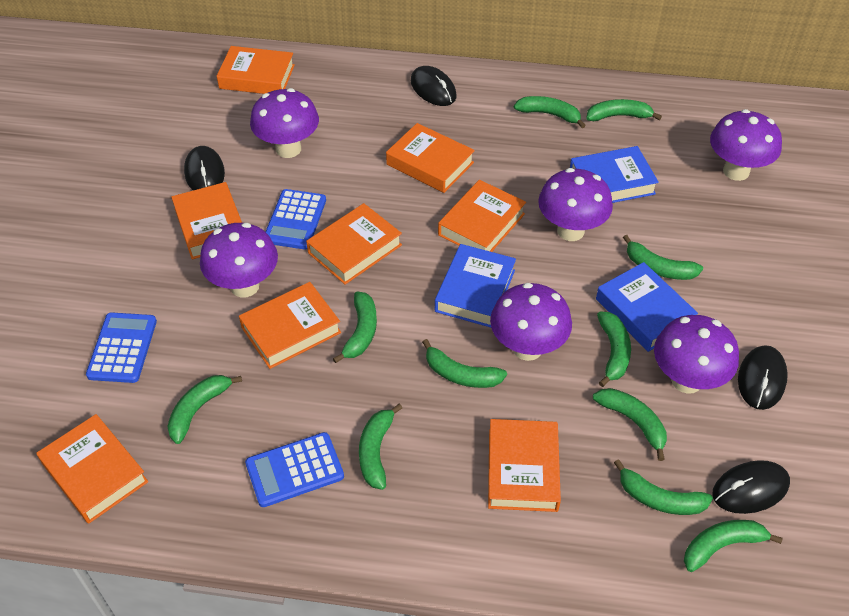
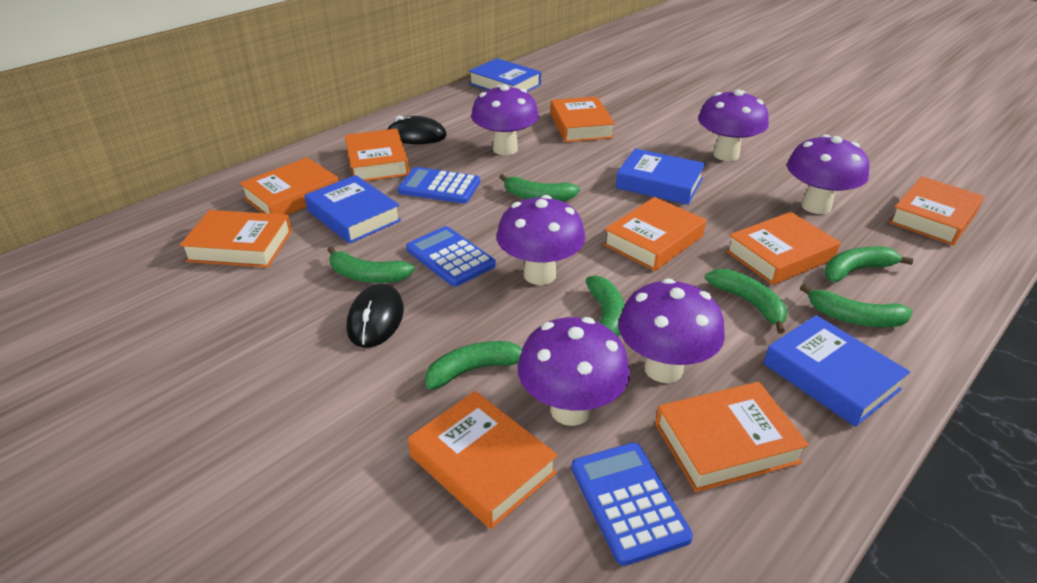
black mouse: [184,146,225,190] [411,66,457,106] [712,460,790,514] [738,345,788,410] = 4 -> [347,284,404,348] [386,116,447,144] = 2
blue book: [435,244,516,328] [570,146,659,203] [596,262,698,352] = 3 -> [305,175,401,244] [469,58,541,92] [616,148,706,205] [763,315,910,427] = 4
green banana: [167,375,242,444] [333,291,377,363] [359,404,402,490] [422,339,507,388] [514,96,586,128] [586,99,662,121] [593,388,667,461] [597,311,631,387] [614,459,713,515] [623,235,703,280] [684,520,783,572] = 11 -> [327,246,415,283] [425,341,522,389] [499,174,580,201] [585,275,625,337] [705,269,787,334] [800,284,913,327] [824,246,913,282] = 7
orange book: [37,414,148,524] [171,182,242,259] [217,46,295,94] [239,282,341,369] [306,203,402,285] [386,123,475,193] [438,180,526,252] [488,419,561,512] = 8 -> [180,210,292,268] [240,157,339,215] [345,129,409,181] [408,391,558,529] [550,97,615,142] [603,197,706,271] [655,382,809,492] [726,212,841,285] [889,176,984,245] = 9

